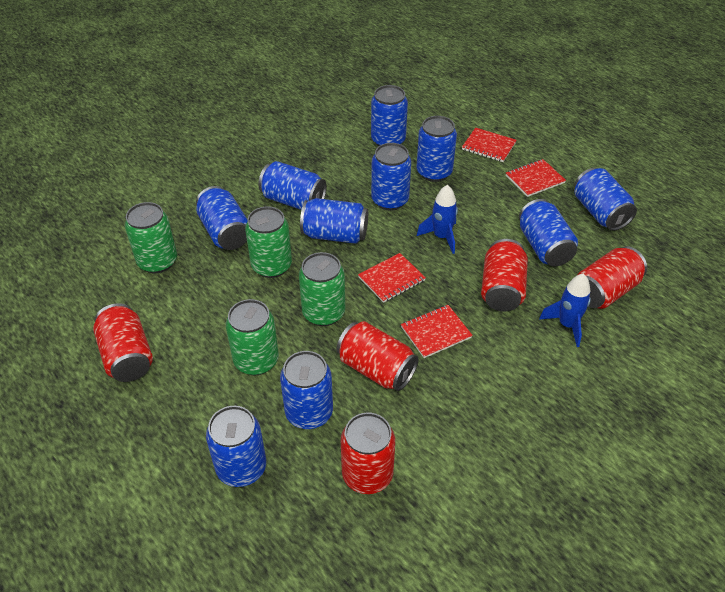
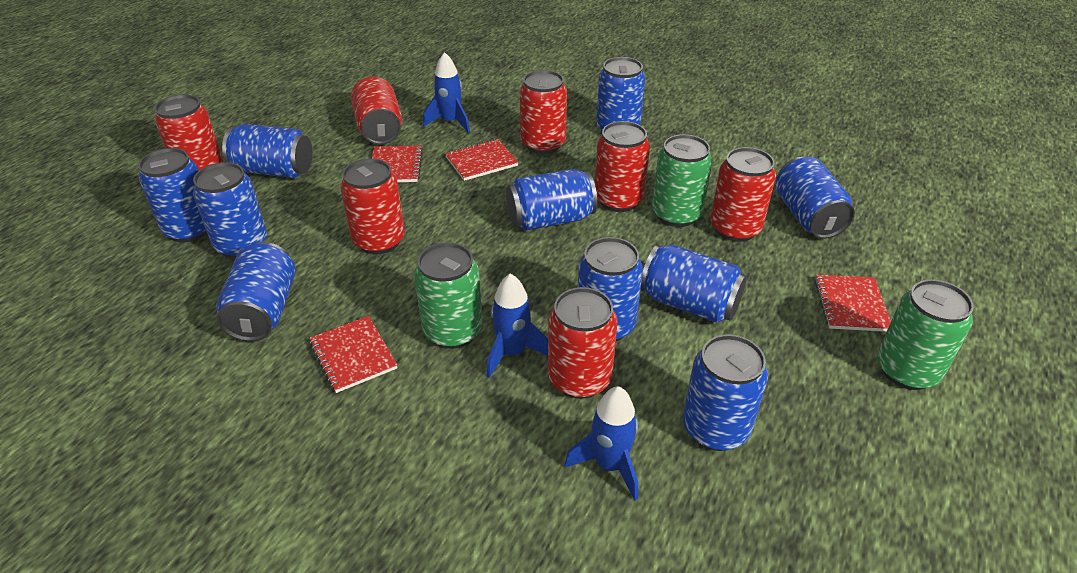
blue rocket: [417,185,458,254] [539,273,591,347] = 2 -> [423,52,470,133] [487,274,548,378] [565,386,638,500] = 3
green can: [125,202,177,273] [226,299,279,375] [245,206,292,278] [299,252,345,326] = 4 -> [414,242,483,349] [652,134,712,227] [877,279,974,390] = 3
red can: [93,303,153,382] [336,321,419,391] [341,412,395,494] [481,239,528,311] [578,246,647,309] = 5 -> [155,94,223,170] [340,159,405,254] [351,77,403,145] [520,70,567,154] [548,287,617,399] [595,121,650,212] [711,147,776,242] = 7

